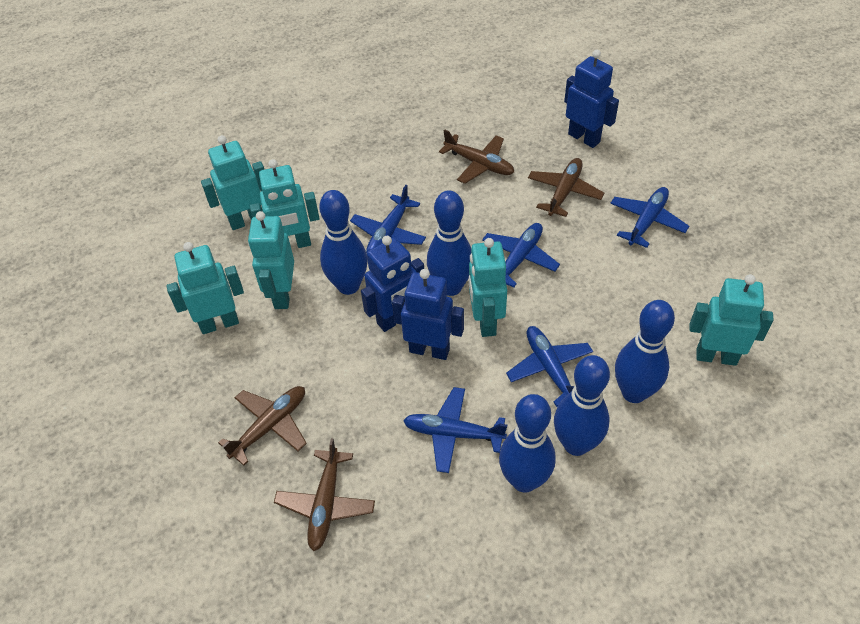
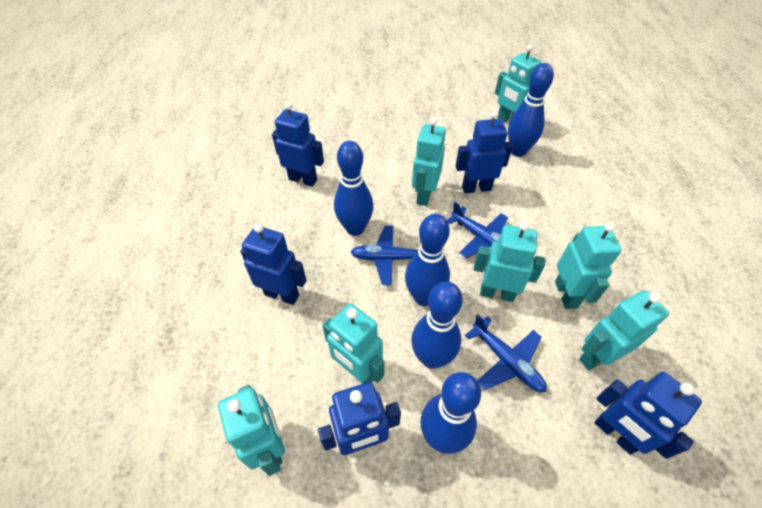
blue plane: [350,185,426,254] [403,387,507,473] [482,223,560,288] [506,326,593,407] [610,187,689,248] = 5 -> [351,226,418,285] [447,202,508,258] [465,314,547,392] = 3
blue robot: [361,236,424,332] [392,269,464,360] [564,50,619,148] = 3 -> [240,223,306,305] [272,102,324,187] [318,382,401,455] [456,110,513,193] [595,372,702,459] = 5
brown plane: [218,386,307,466] [274,438,375,551] [439,129,514,184] [528,158,604,217] = 4 -> none = 0
turquoise robot: [166,242,244,334] [201,135,264,230] [248,211,294,309] [250,159,319,248] [469,238,507,337] [689,274,774,366] = 6 -> [218,385,285,476] [322,303,385,384] [412,117,446,206] [474,221,545,302] [495,45,541,122] [555,222,622,309] [579,290,669,370] = 7

